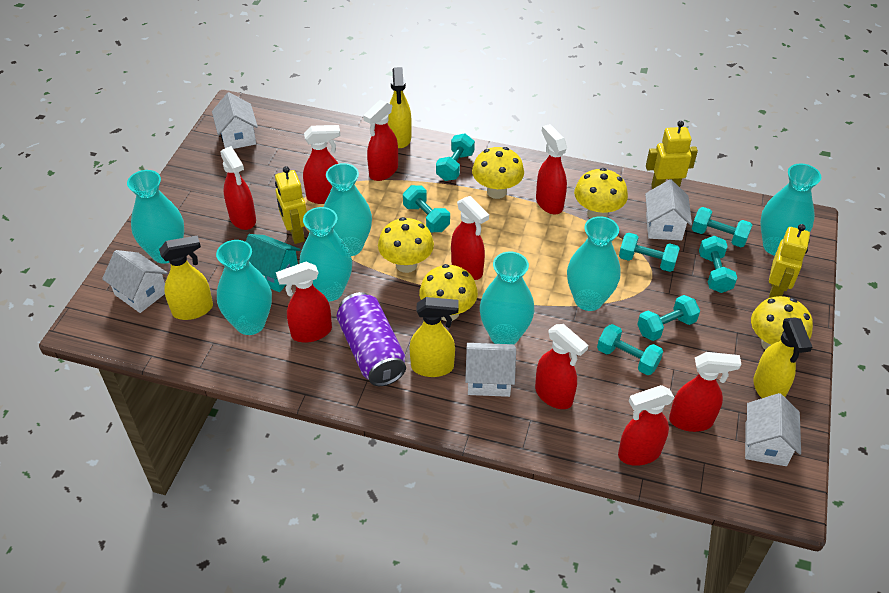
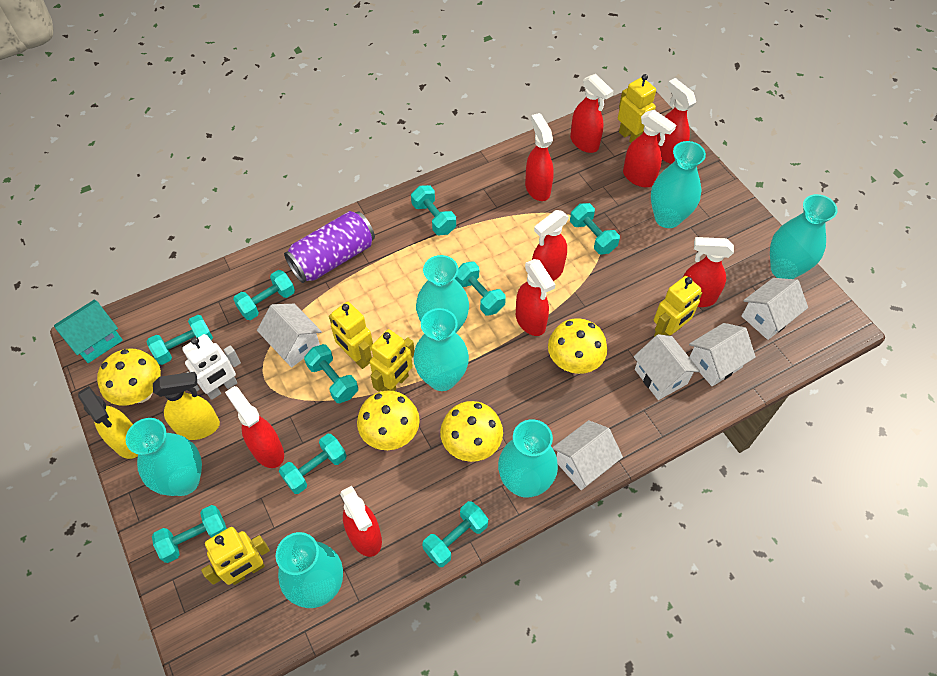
turquoise dumbbell: [403,185,450,232] [436,133,475,181] [597,324,663,375] [619,233,680,272] [637,295,700,341] [692,207,752,247] [699,236,737,293] = 7 -> [147,315,213,365] [152,505,227,563] [233,270,295,320] [279,434,347,494] [304,344,358,403] [411,185,456,235] [422,501,488,567] [455,262,506,316] [570,203,620,254] = 9
white robot: none = 0 -> [182,334,241,400] = 1
yellow mushroom: [378,217,434,273] [419,264,478,321] [472,147,524,199] [574,168,628,219] [751,296,813,350] = 5 -> [97,348,161,406] [357,390,420,450] [440,401,503,462] [548,318,607,374] = 4
yellow robot: [275,166,307,244] [646,121,698,189] [769,224,810,298] = 3 -> [201,527,270,585] [329,302,373,369] [370,329,414,392] [618,74,656,143] [654,276,702,336] = 5
yellow spray bottle: [159,235,213,320] [388,67,411,148] [410,297,458,377] [753,317,812,398] = 4 -> [78,386,138,459] [153,372,220,440] = 2

